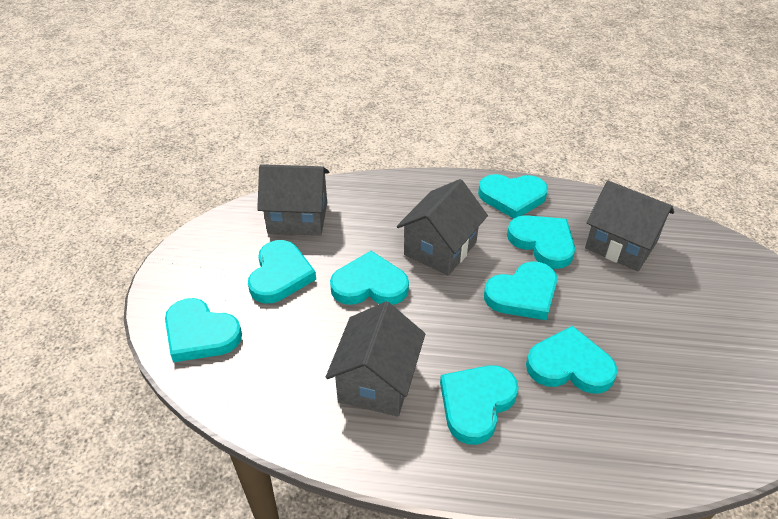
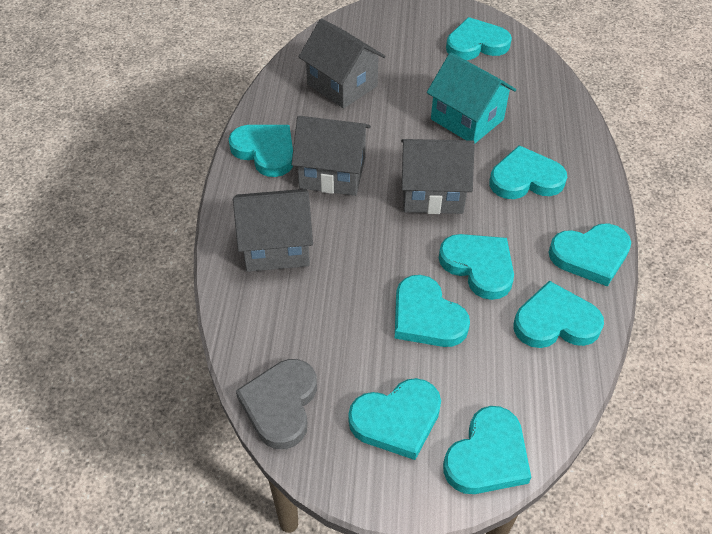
grey heart: none = 0 -> [236,359,317,449] = 1
turquoise heart: [165,298,242,362] [248,240,316,303] [330,251,409,305] [440,365,519,445] [478,174,548,218] [484,261,557,320] [507,215,575,269] [526,326,617,394] = 8 -> [229,125,293,177] [348,378,441,460] [395,275,470,347] [439,234,514,300] [443,406,531,494] [446,17,512,60] [489,145,567,199] [513,281,604,348] [548,224,631,287] = 9
turquoise house: none = 0 -> [427,52,516,143] = 1

